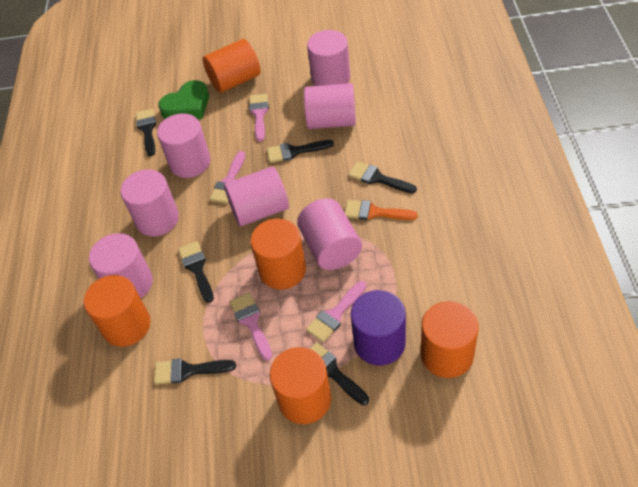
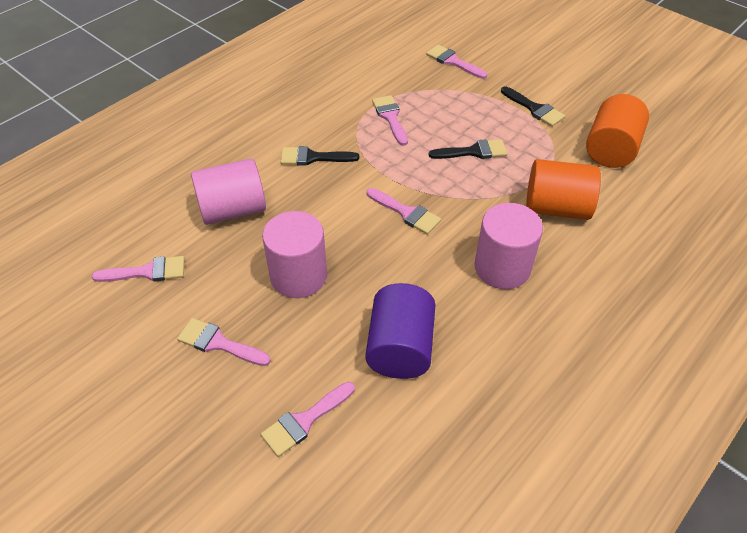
black brush: [136,109,156,156] [154,358,236,384] [178,241,214,303] [267,140,334,163] [309,342,369,405] [349,161,417,193] = 6 -> [281,146,359,166] [429,139,507,159] [501,86,565,127] = 3
green heart: [158,80,209,119] = 1 -> none = 0
orange brush: [345,200,418,220] = 1 -> none = 0
orange cylinder: [84,275,150,347] [203,39,261,93] [250,218,306,290] [270,347,332,424] [421,301,479,378] = 5 -> [526,159,601,220] [586,94,649,168] = 2
pink brush: [210,151,245,204] [230,293,272,361] [249,94,269,142] [306,281,366,342] = 4 -> [92,256,185,282] [177,318,271,366] [261,382,355,457] [367,188,441,234] [372,95,408,146] [426,45,487,79] = 6
pink cylinder: [89,233,153,298] [120,169,179,237] [157,113,211,178] [224,167,289,226] [297,198,362,270] [304,83,356,129] [307,30,350,86] = 7 -> [191,158,266,225] [262,211,327,298] [475,203,543,289] = 3

